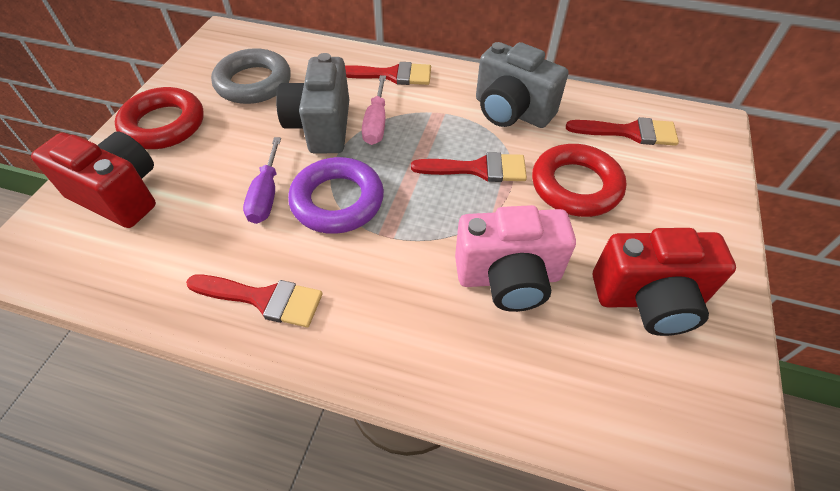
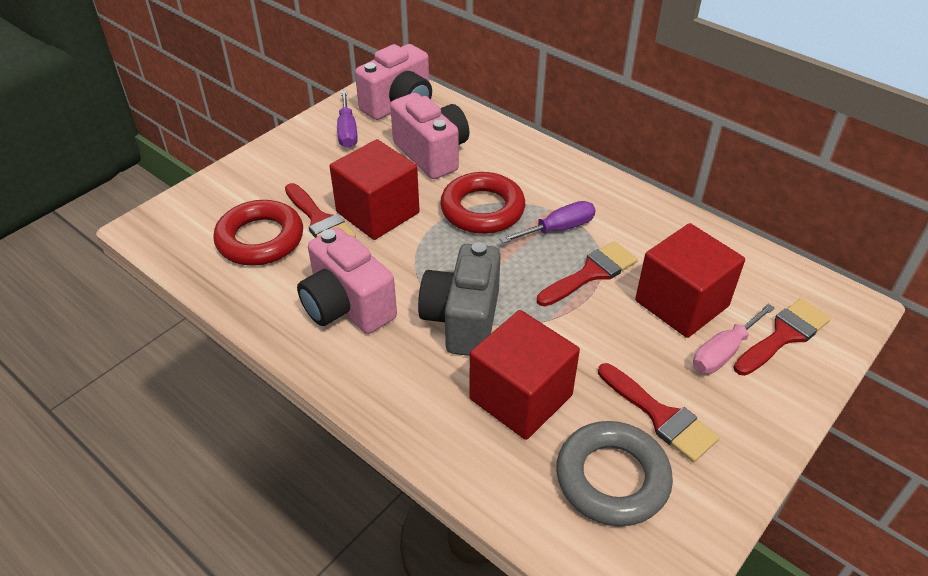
grey camera: [276,53,349,153] [476,42,568,128] = 2 -> [418,242,501,356] = 1
pink camera: [455,205,576,312] = 1 -> [297,227,397,334] [355,44,432,120] [390,93,470,179] = 3
purple ring: [288,157,384,234] = 1 -> none = 0
purple screwdriver: [243,137,281,224] = 1 -> [337,91,358,148] [500,201,596,243] = 2
red camera: [31,132,156,228] [593,228,736,336] = 2 -> none = 0
red cube: none = 0 -> [330,139,420,240] [469,310,580,440] [635,223,745,338] = 3

